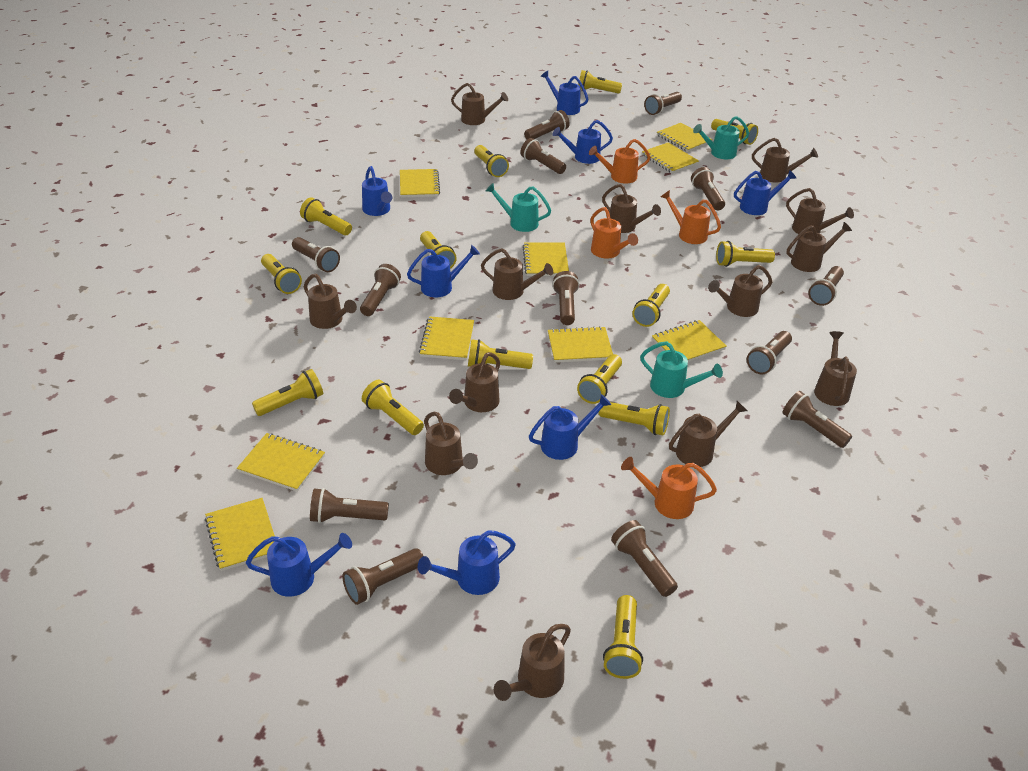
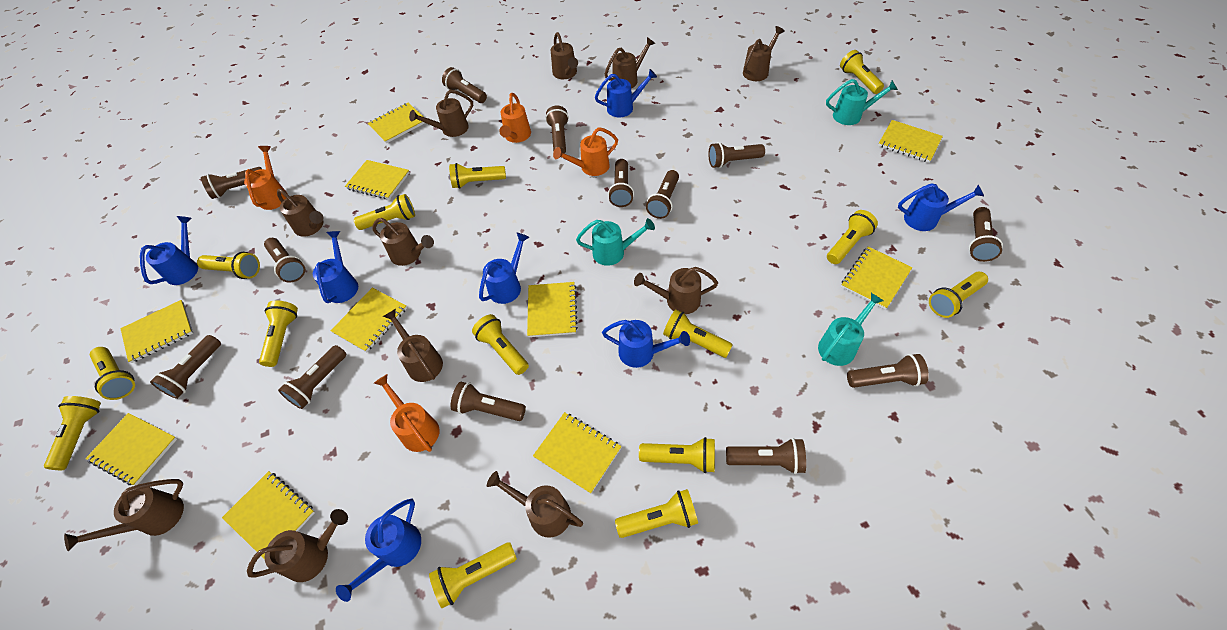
blue watering can: [246,533,352,597] [362,166,392,216] [407,245,480,297] [418,530,516,595] [529,394,611,460] [540,71,588,115] [553,120,613,164] [734,170,796,215] = 8 -> [140,216,198,285] [313,231,358,303] [336,498,421,602] [479,233,529,304] [595,69,657,117] [602,320,690,368] [898,183,984,231] = 7
brown watering can: [304,274,357,329] [424,411,478,475] [449,352,500,412] [451,83,508,125] [481,248,553,300] [494,624,571,701] [602,184,661,233] [669,401,747,467] [708,265,772,317] [752,138,818,183] [786,188,854,234] [787,222,852,272] [814,331,857,406] = 13 -> [64,479,184,551] [247,509,348,582] [277,189,323,237] [372,218,434,266] [383,309,443,382] [409,90,473,137] [487,471,583,538] [551,32,578,79] [605,37,655,88] [634,267,718,314] [743,26,785,81] = 11
yellow notebook: [205,498,275,571] [237,433,325,491] [400,169,440,198] [419,316,474,360] [523,242,569,276] [548,326,613,363] [642,142,699,174] [652,320,727,362] [657,123,713,152] = 9 -> [86,413,177,485] [120,300,193,363] [222,471,315,560] [331,288,407,352] [345,160,410,200] [368,102,425,144] [527,282,578,337] [533,412,621,494] [841,246,912,310] [878,120,943,163] = 10

